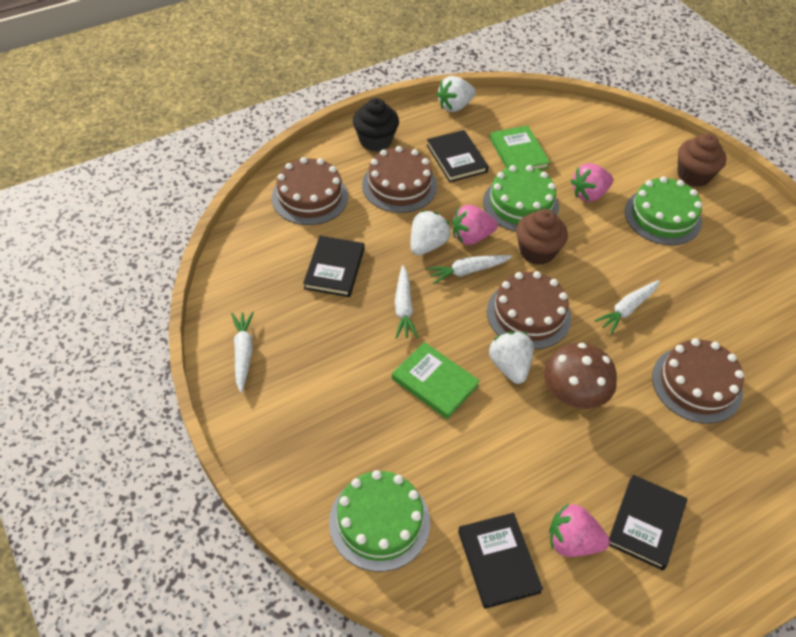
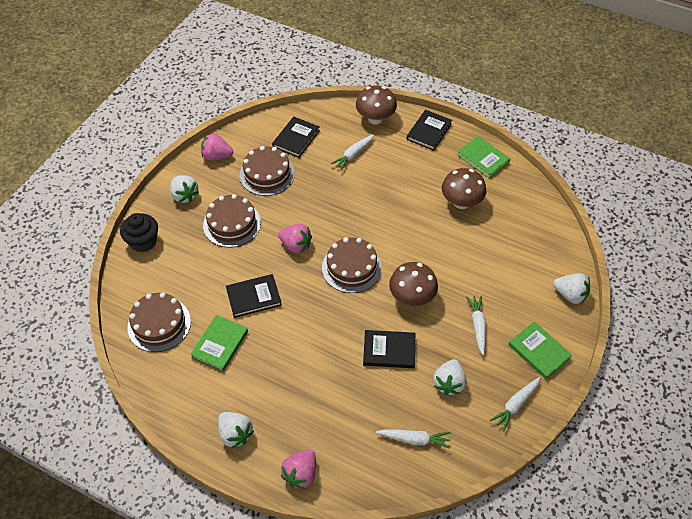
brown cupcake: [516,209,568,265] [677,133,726,187] = 2 -> none = 0
brown mushroom: [544,343,617,409] = 1 -> [356,85,397,124] [389,262,438,306] [442,168,486,209] = 3
green book: [392,342,480,419] [490,125,550,170] = 2 -> [190,315,248,372] [457,136,510,179] [508,321,572,379] = 3
green cake: [329,470,430,572] [483,165,559,232] [625,176,702,245] = 3 -> none = 0
white strawberry: [411,210,451,255] [437,76,476,112] [489,332,534,384] = 3 -> [170,175,199,203] [218,412,254,449] [433,359,466,395] [553,273,590,304] = 4

